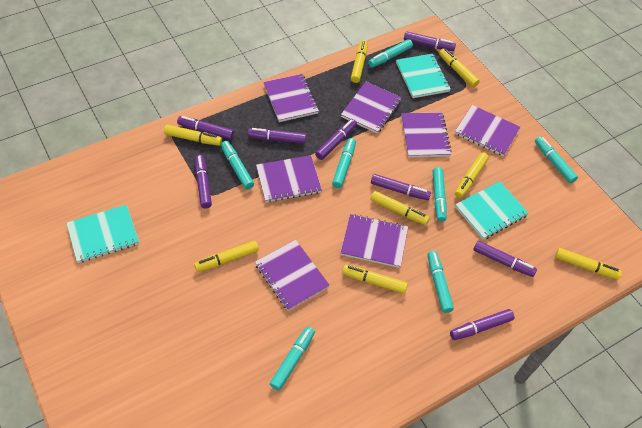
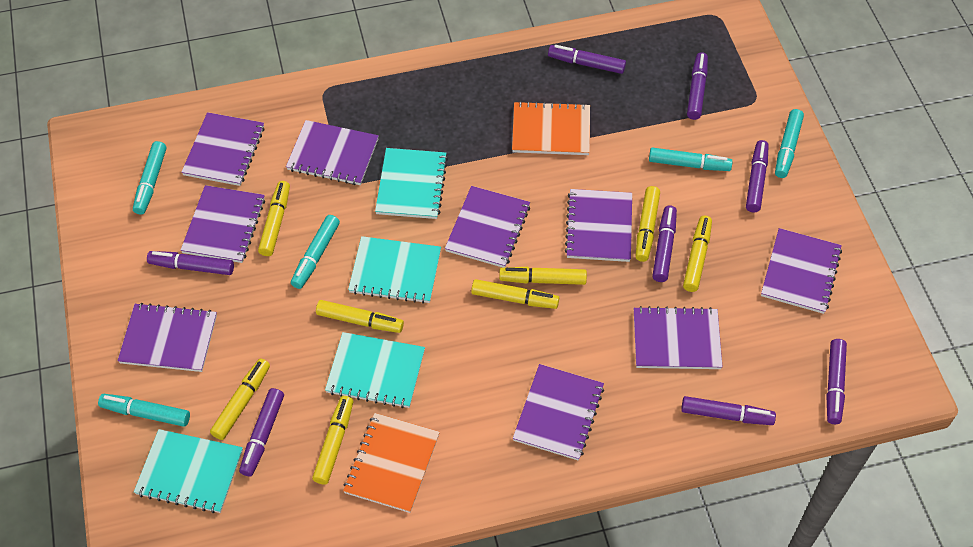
orange notebook: none = 0 -> [343,413,440,513] [512,101,590,155] = 2
purple notebook: [255,240,330,311] [256,155,322,202] [264,74,319,122] [341,82,402,134] [341,214,408,268] [401,113,452,157] [455,105,521,156] = 7 -> [118,303,217,372] [181,112,265,186] [181,185,265,263] [286,120,379,185] [445,186,530,268] [513,364,604,461] [565,189,632,262] [634,306,723,369] [761,228,842,314] = 9
turquoise marker: [221,141,254,189] [270,327,315,391] [332,138,356,188] [368,39,413,68] [427,251,454,313] [433,167,447,222] [535,136,578,183] = 7 -> [98,394,190,427] [133,141,167,215] [291,215,340,289] [649,148,733,171] [775,109,804,178] = 5
turquoise notebook: [66,205,139,263] [396,54,451,98] [455,181,529,239] = 3 -> [134,429,243,513] [325,332,425,408] [348,236,441,304] [375,148,448,219] = 4

